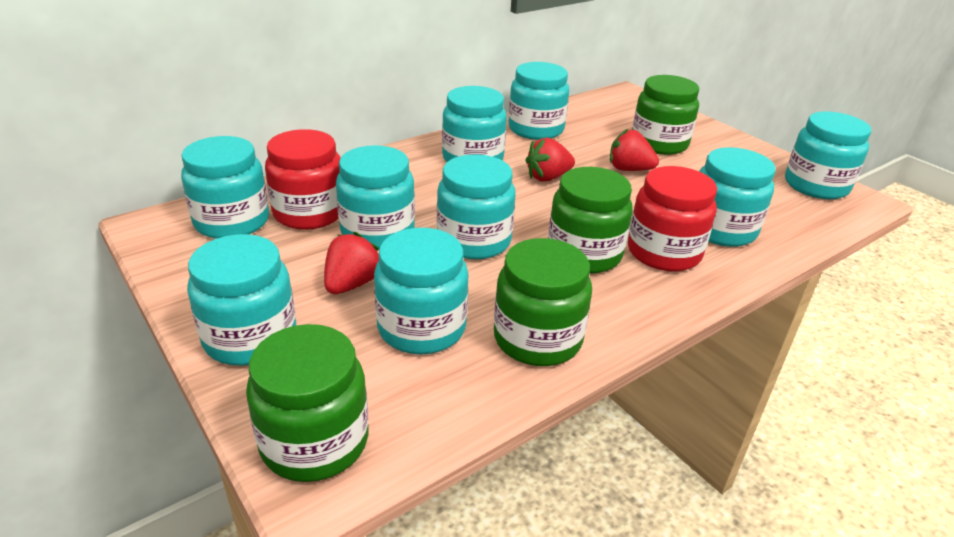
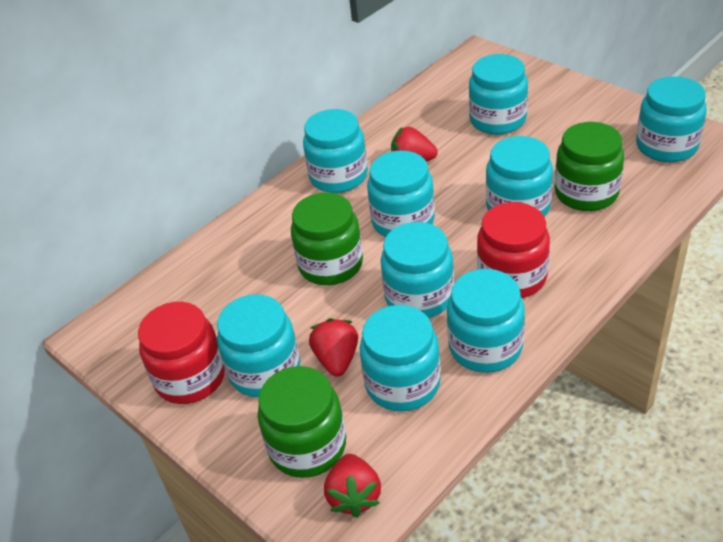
green jar: [246,324,369,482] [494,238,592,366] [548,167,633,273] [632,75,699,155] = 4 -> [258,366,346,478] [291,192,363,285] [555,122,624,211] = 3

